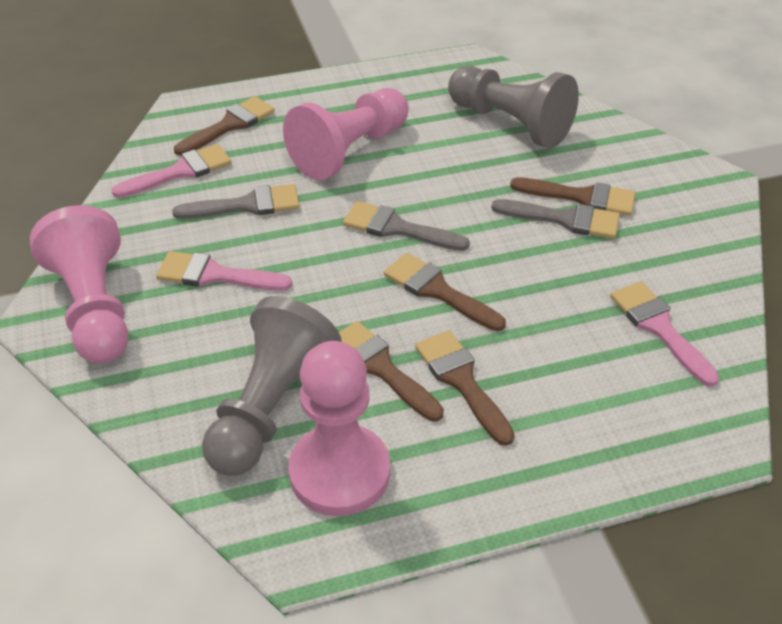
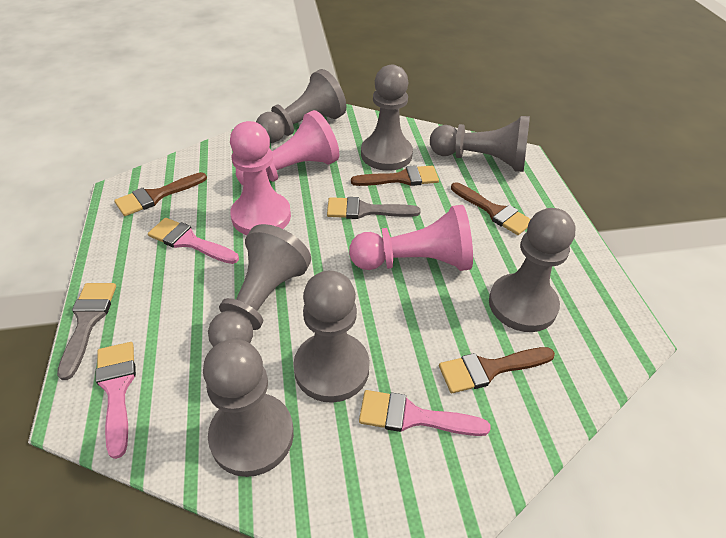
brown brush: [174,96,275,156] [339,321,444,422] [384,253,506,331] [415,330,515,446] [510,177,636,216] = 5 -> [114,172,207,216] [351,165,439,186] [439,347,555,393] [451,182,531,235] = 4
grey brush: [172,184,300,219] [343,201,470,251] [491,199,620,239] = 3 -> [57,283,116,380] [327,197,421,219] = 2
grey pawn: [202,296,342,476] [448,66,579,148] = 2 -> [203,339,294,477] [208,224,311,347] [256,69,346,143] [293,270,370,403] [361,65,413,171] [430,116,530,172] [489,208,575,332] = 7

